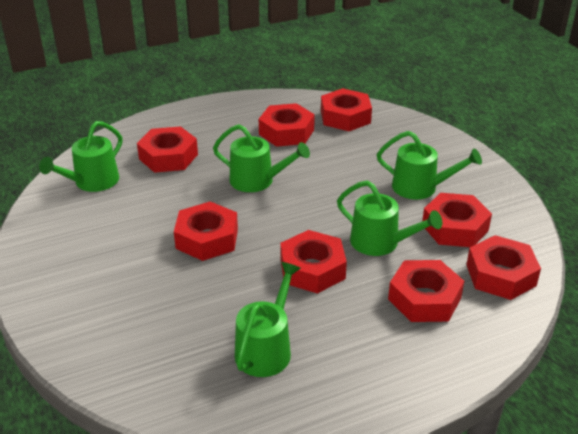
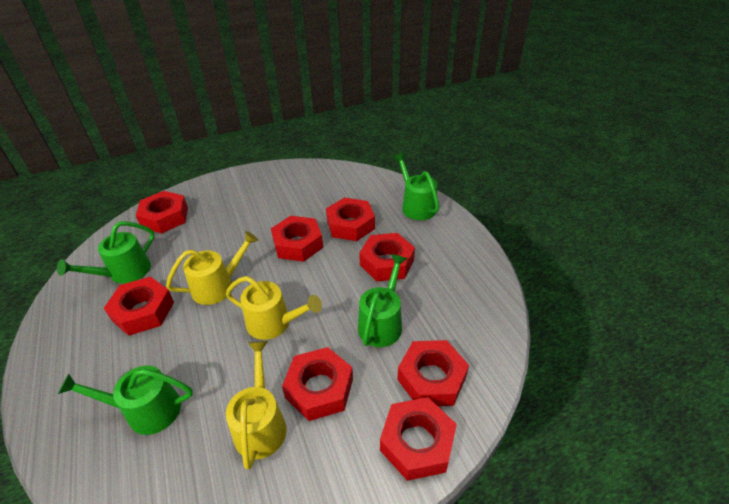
green watering can: [39,121,122,192] [213,124,310,192] [235,262,301,377] [337,181,442,256] [377,131,482,199] = 5 -> [57,221,155,284] [58,366,193,435] [358,254,407,347] [393,153,439,220] = 4
yellow watering can: none = 0 -> [166,231,258,305] [226,276,322,340] [226,341,287,470] = 3

